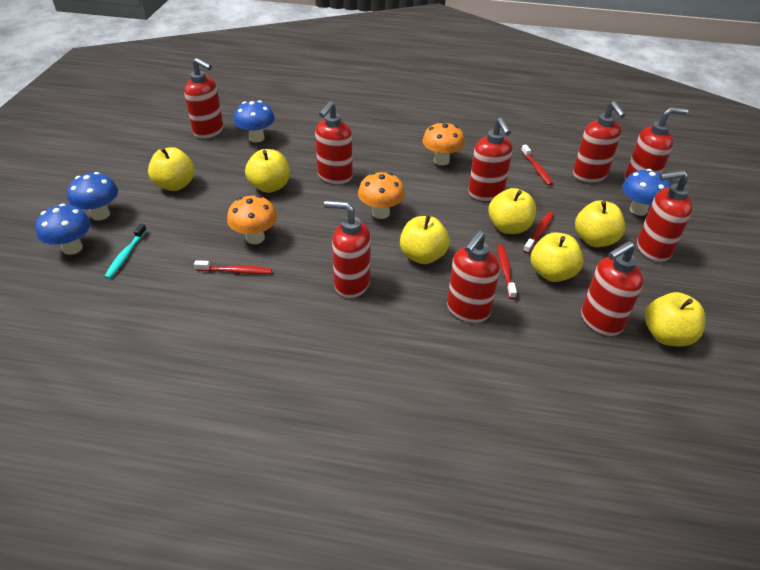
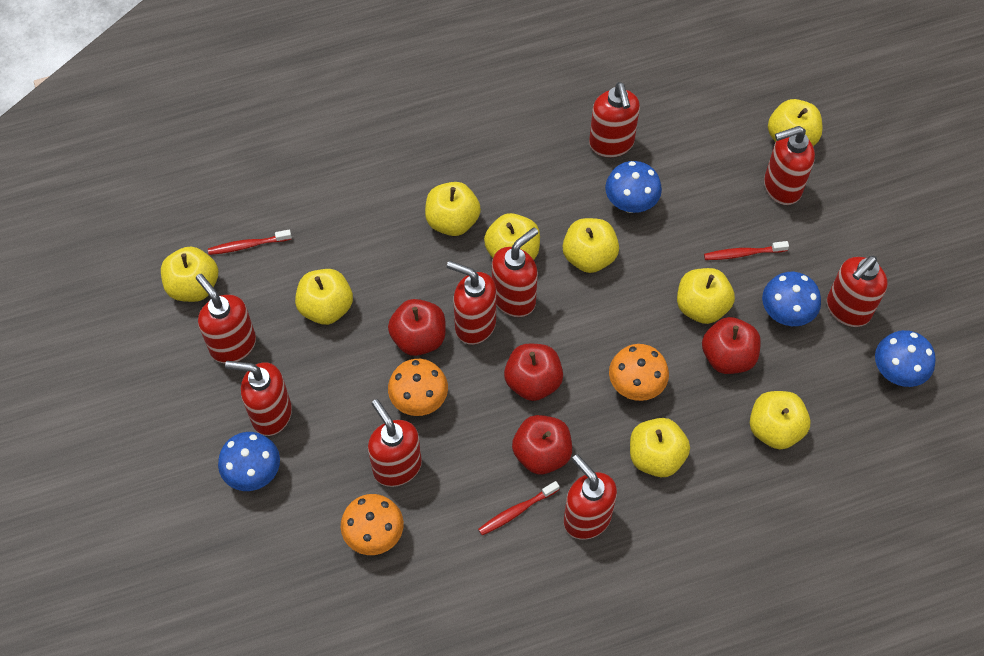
red apple: none = 0 -> [388,299,446,356] [504,343,563,401] [512,415,572,474] [702,317,761,374] = 4
red toothbrush: [194,260,272,274] [497,244,517,299] [521,145,553,186] [523,212,554,254] = 4 -> [208,230,292,255] [478,481,560,535] [704,241,789,260] = 3
turquoise toothbrush: [104,224,147,279] = 1 -> none = 0
yellow apple: [148,147,194,191] [245,149,290,193] [400,215,450,264] [489,188,536,234] [531,232,583,282] [575,200,625,247] [645,292,705,346] = 7 -> [161,247,218,302] [295,269,353,325] [425,182,481,236] [484,213,540,260] [562,218,619,273] [630,418,690,477] [677,268,735,324] [750,391,811,450] [768,99,823,146] = 9

